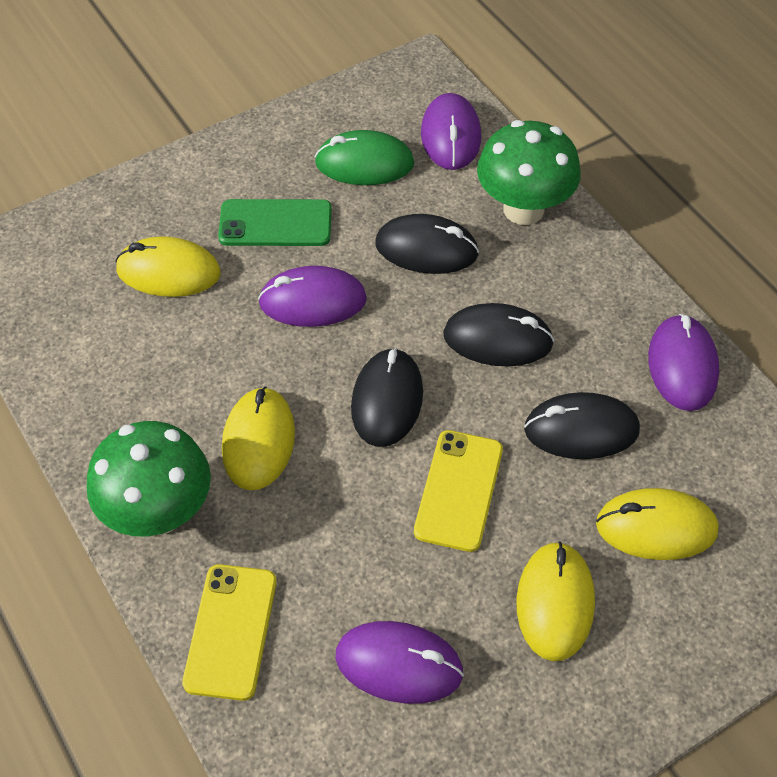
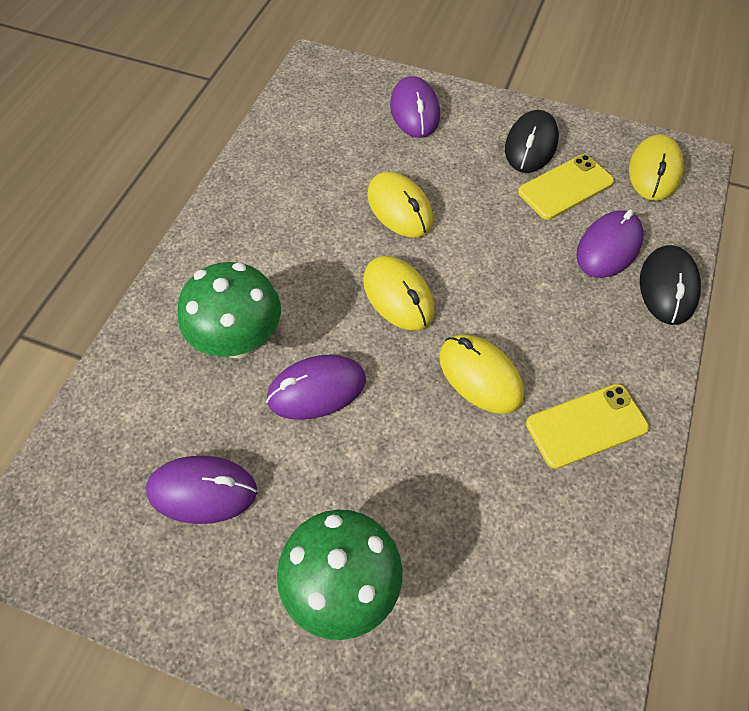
black mouse: [351,348,423,447] [375,214,479,274] [443,303,554,367] [524,392,640,459] = 4 -> [505,110,559,173] [640,245,701,325] = 2
green mouse: [314,130,414,185] = 1 -> none = 0
green phone: [218,199,332,246] = 1 -> none = 0

